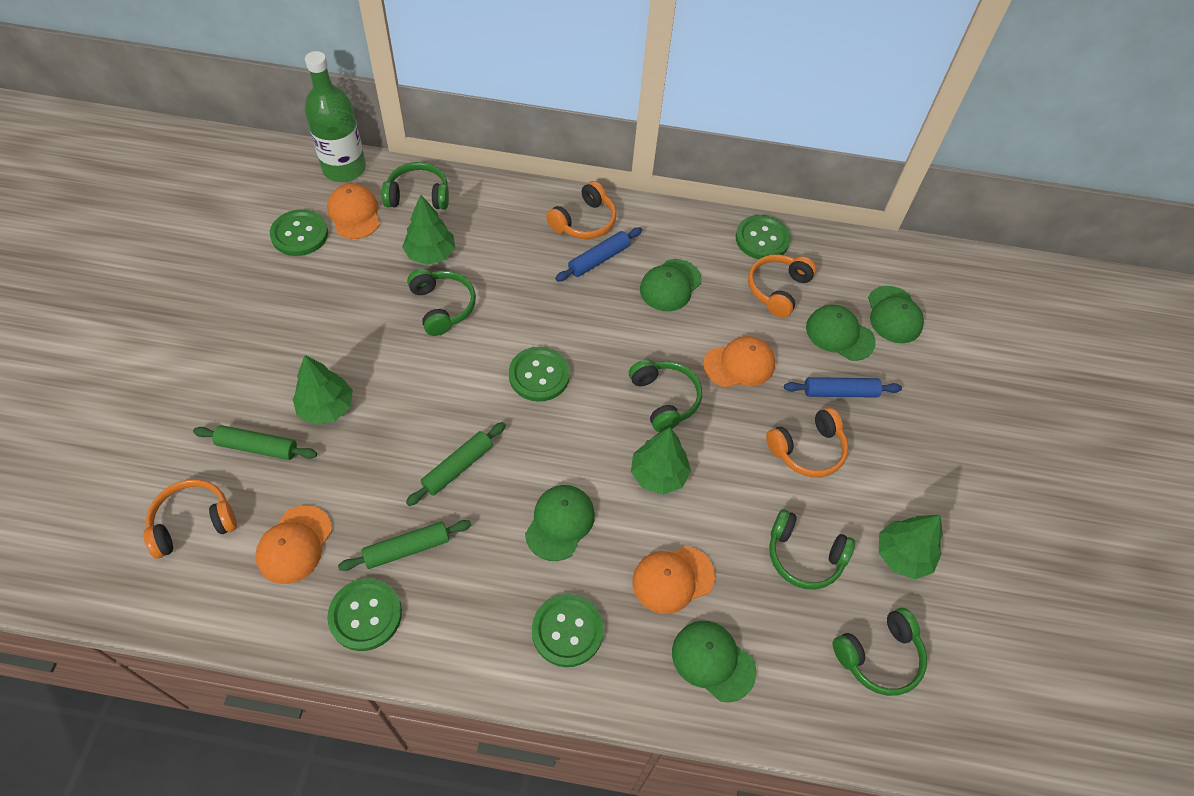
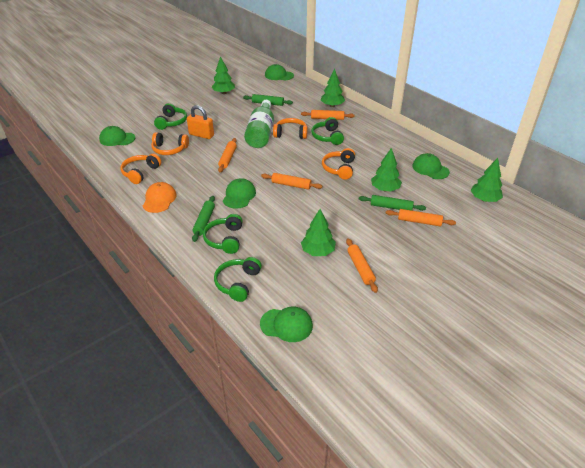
blue rolling pin: [555,227,642,282] [784,377,902,398] = 2 -> none = 0
green button: [270,209,328,256] [327,578,402,651] [509,347,570,402] [532,594,604,667] [736,215,791,259] = 5 -> none = 0
green headphones: [382,162,449,209] [407,269,476,336] [629,359,702,432] [769,509,855,590] [833,608,927,696] = 5 -> [154,103,187,130] [203,214,243,254] [214,257,262,302] [311,117,344,145] = 4
green tree: [293,355,353,425] [402,195,455,265] [631,427,691,495] [879,515,943,580] = 4 -> [211,56,235,94] [301,209,336,256] [321,68,345,107] [371,148,402,192] [471,158,503,202] = 5
orange cap: [255,505,332,584] [327,183,380,239] [633,546,715,614] [703,336,775,388] = 4 -> [143,182,177,213] = 1
orange padlock: none = 0 -> [187,105,214,139] = 1
orange rolling pin: none = 0 -> [218,138,237,173] [261,173,322,190] [301,110,355,120] [346,238,378,293] [386,209,456,226] = 5

